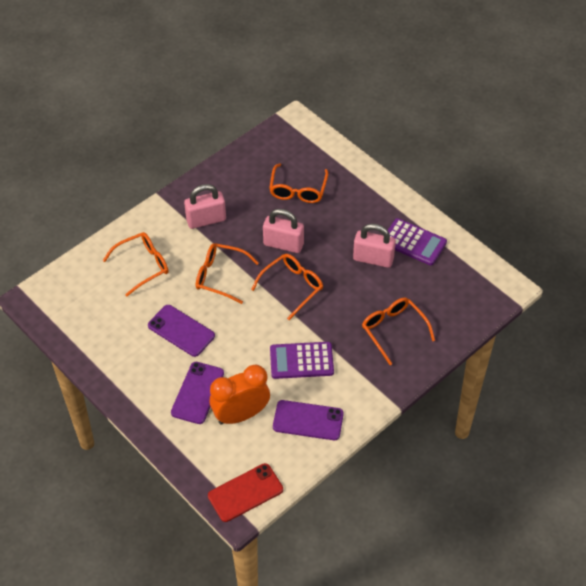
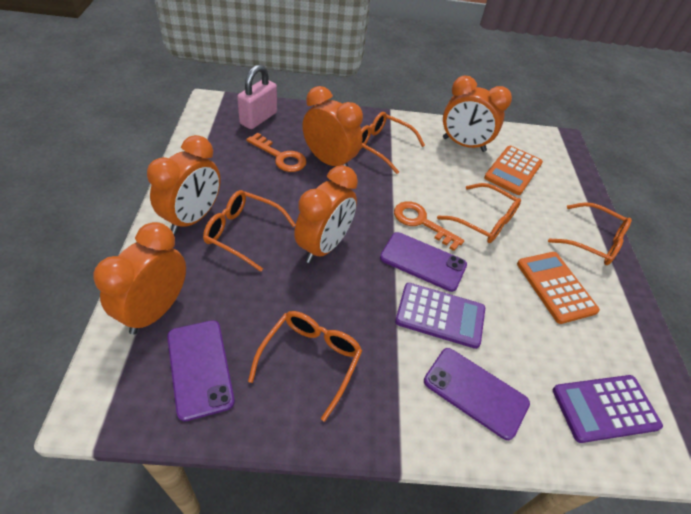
orange calculator: none = 0 -> [484,146,543,195] [517,252,600,324] = 2
orange clock: [210,365,270,425] = 1 -> [94,222,186,335] [147,135,221,234] [294,165,358,263] [302,86,363,167] [443,75,512,152] = 5
orange key: none = 0 -> [246,133,307,172] [394,201,464,251] = 2
pink padlock: [184,184,226,229] [263,209,304,253] [353,224,396,268] = 3 -> [237,64,277,129] = 1
red phone: [208,463,283,522] = 1 -> none = 0

